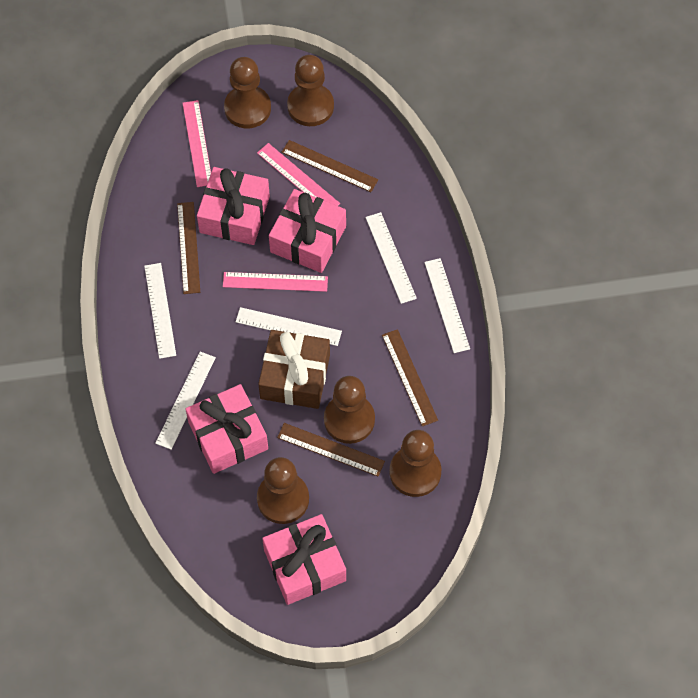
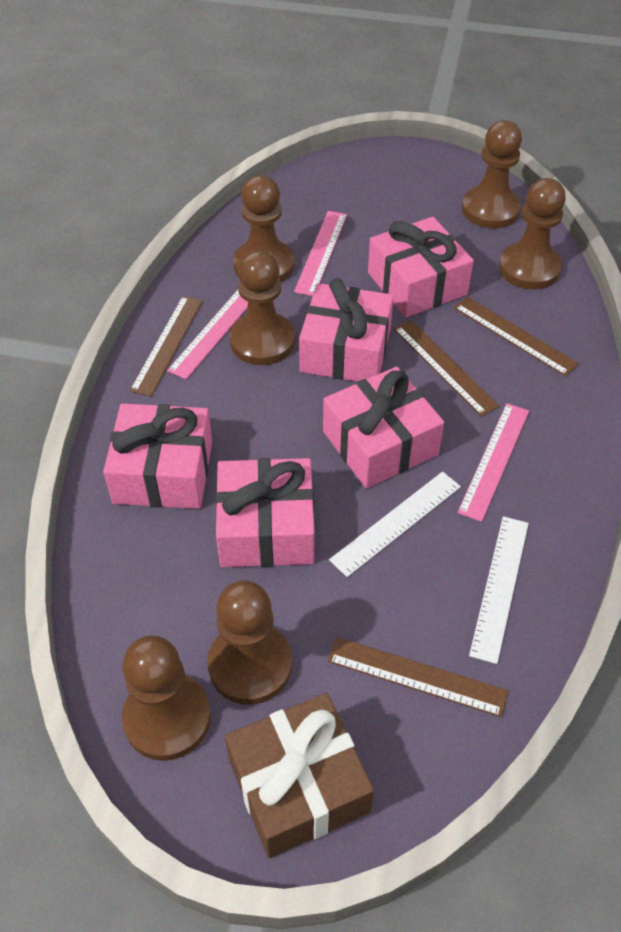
brown pawn: [224,57,271,128] [257,457,309,524] [287,55,334,126] [324,376,375,444] [389,430,441,497] = 5 -> [122,636,211,761] [207,580,292,705] [230,250,295,365] [233,175,294,282] [462,120,522,229] [499,178,566,290] = 6
pink gift: [185,384,268,474] [197,167,270,245] [262,514,346,605] [269,189,346,273] = 4 -> [103,403,212,509] [215,458,315,567] [299,278,394,382] [323,367,444,488] [368,217,474,318] = 5
white ruler: [144,263,176,359] [155,352,216,450] [236,307,342,346] [366,212,417,304] [424,258,470,353] = 5 -> [329,472,461,577] [469,516,529,664] = 2

